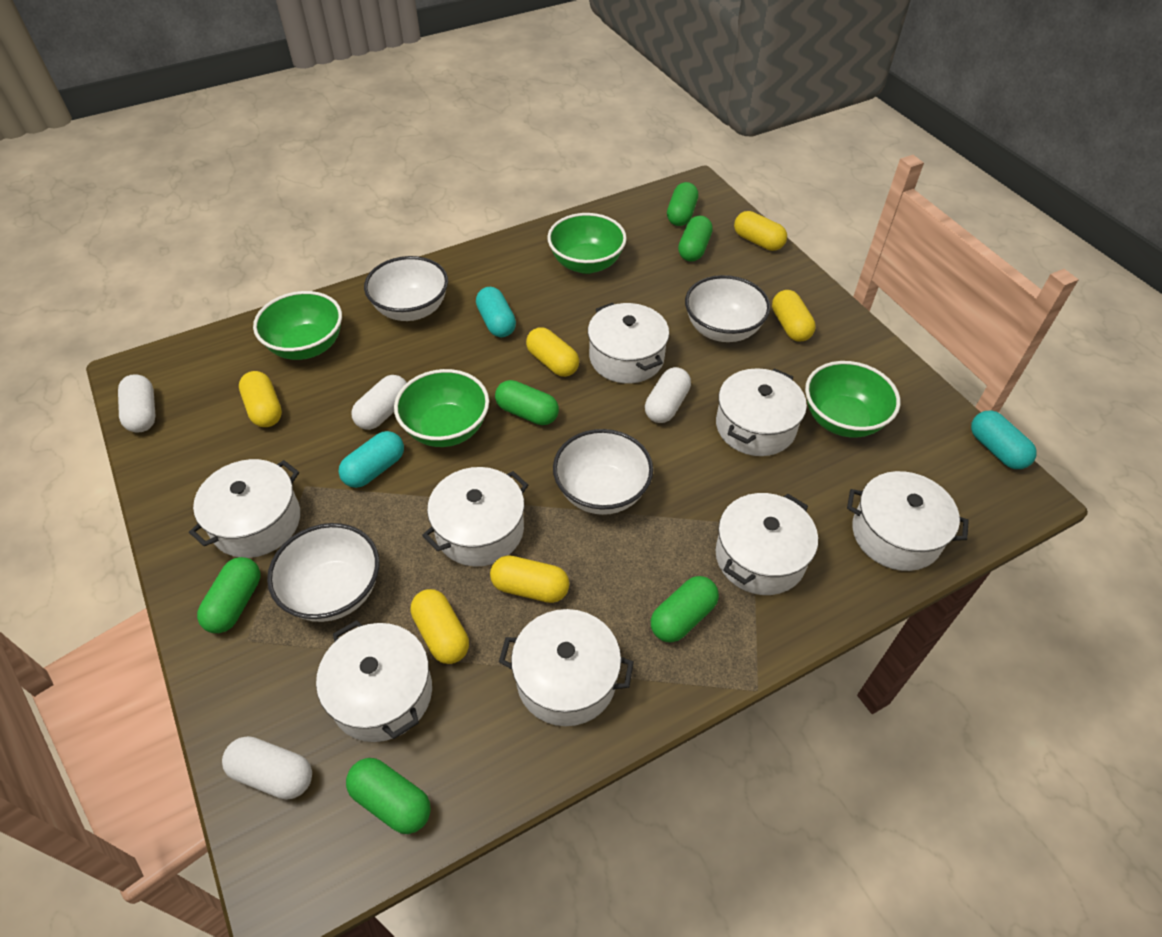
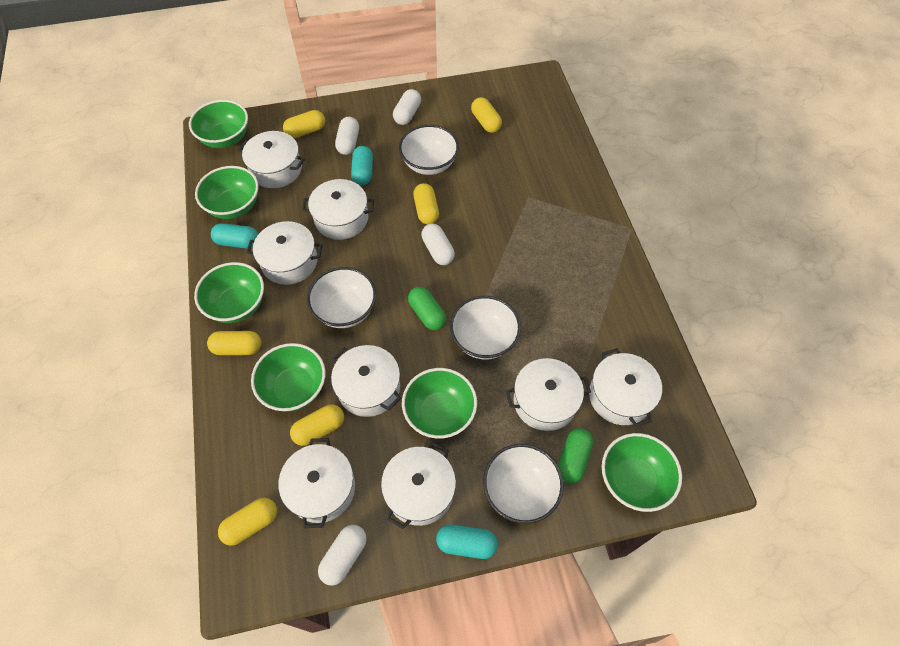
green bowl: [253,291,342,360] [394,369,489,447] [547,213,627,274] [805,361,900,438] = 4 -> [189,100,248,148] [194,262,264,323] [195,166,259,219] [251,343,325,412] [402,368,477,439] [602,433,682,512] = 6
green capsule: [197,557,260,633] [346,758,431,834] [495,380,559,425] [651,576,719,643] [667,182,698,226] [678,216,713,262] = 6 -> [408,287,446,330] [558,428,593,484] = 2

